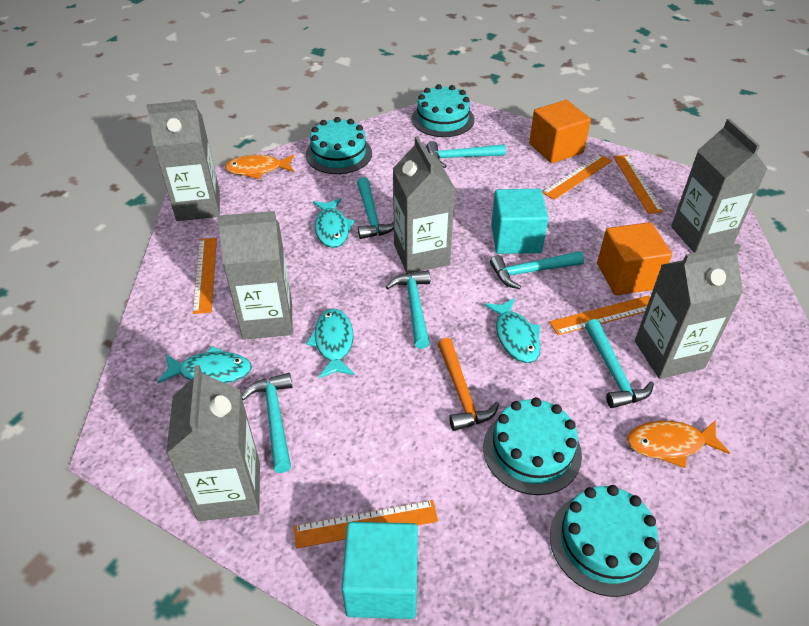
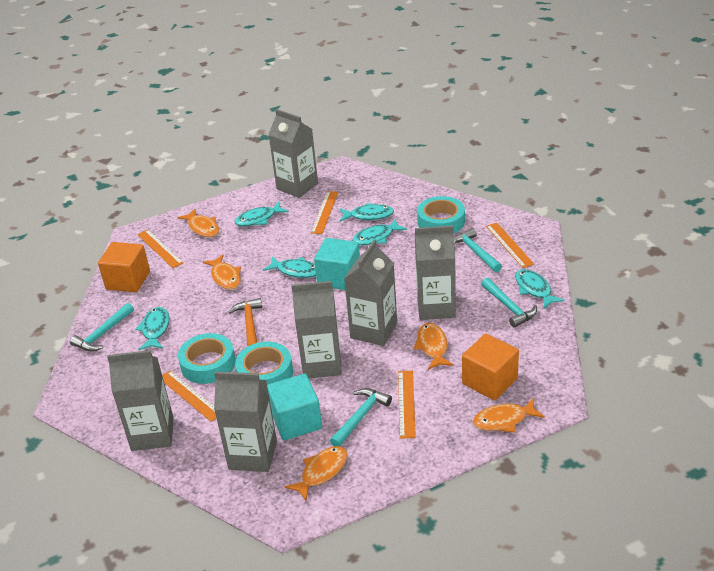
orange fish: [225,155,294,179] [627,420,730,468] = 2 -> [177,209,219,237] [203,255,241,290] [285,446,348,501] [413,323,454,370] [473,398,545,433] = 5
turquoise cake: [306,117,372,174] [412,84,474,137] [483,397,582,495] [550,485,660,597] = 4 -> none = 0
turquoise fish: [157,346,252,384] [306,309,355,378] [313,198,355,248] [484,297,541,363] = 4 -> [135,307,169,350] [235,202,289,227] [263,256,316,278] [340,203,394,222] [352,219,407,246] [515,269,565,309] = 6
turquoise hammer: [242,373,293,473] [357,177,394,239] [386,270,430,349] [426,141,506,168] [490,251,584,289] [585,319,654,408] = 6 -> [70,303,134,351] [330,388,392,447] [454,228,502,272] [481,278,537,328] = 4
turquoise tape: none = 0 -> [178,333,236,384] [235,341,293,385] [417,196,465,233] = 3

